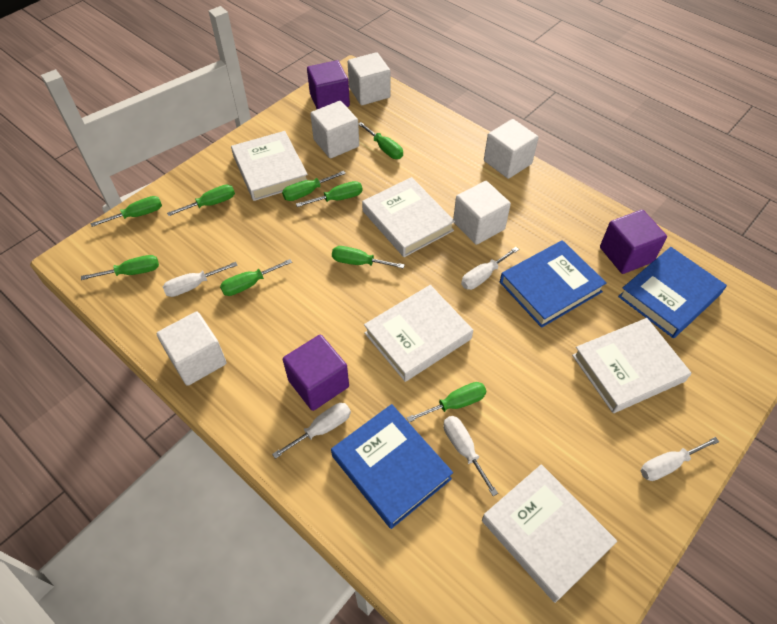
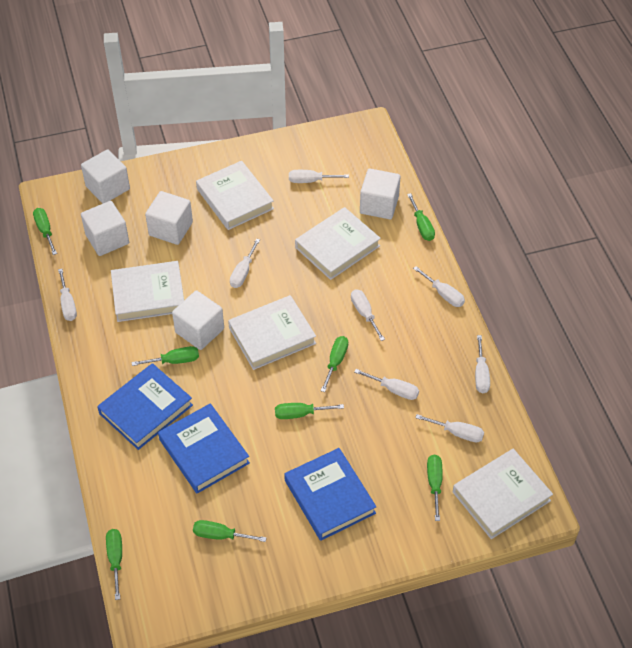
green screwdriver: [81,255,159,280] [90,196,162,227] [167,185,235,216] [220,259,292,296] [282,171,346,201] [296,181,363,207] [332,246,405,269] [358,122,403,159] [406,382,487,422] = 9 -> [33,208,57,255] [106,529,122,600] [131,346,199,366] [193,520,267,542] [275,403,344,419] [321,336,348,392] [407,193,435,241] [427,455,443,521] = 8
purple cube: [283,335,349,411] [307,60,350,109] [600,210,667,274] = 3 -> none = 0
white screwdriver: [163,262,238,297] [272,403,351,459] [443,416,498,496] [461,247,519,290] [641,437,719,481] = 5 -> [58,269,77,321] [230,239,260,288] [289,170,349,183] [351,289,385,341] [354,369,419,400] [413,266,465,307] [415,414,484,442] [475,335,490,393] = 8

